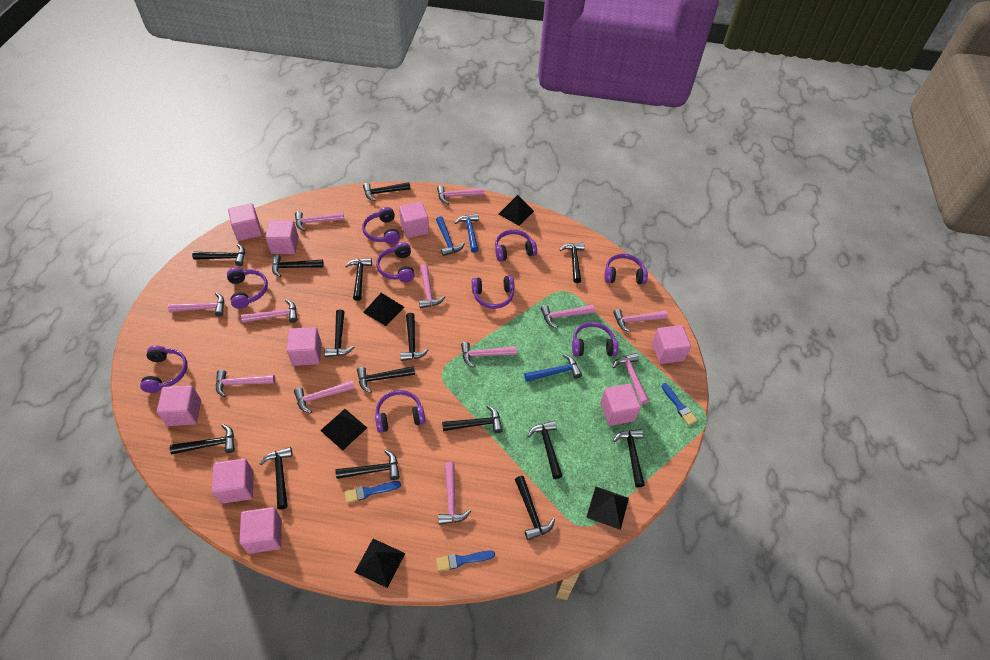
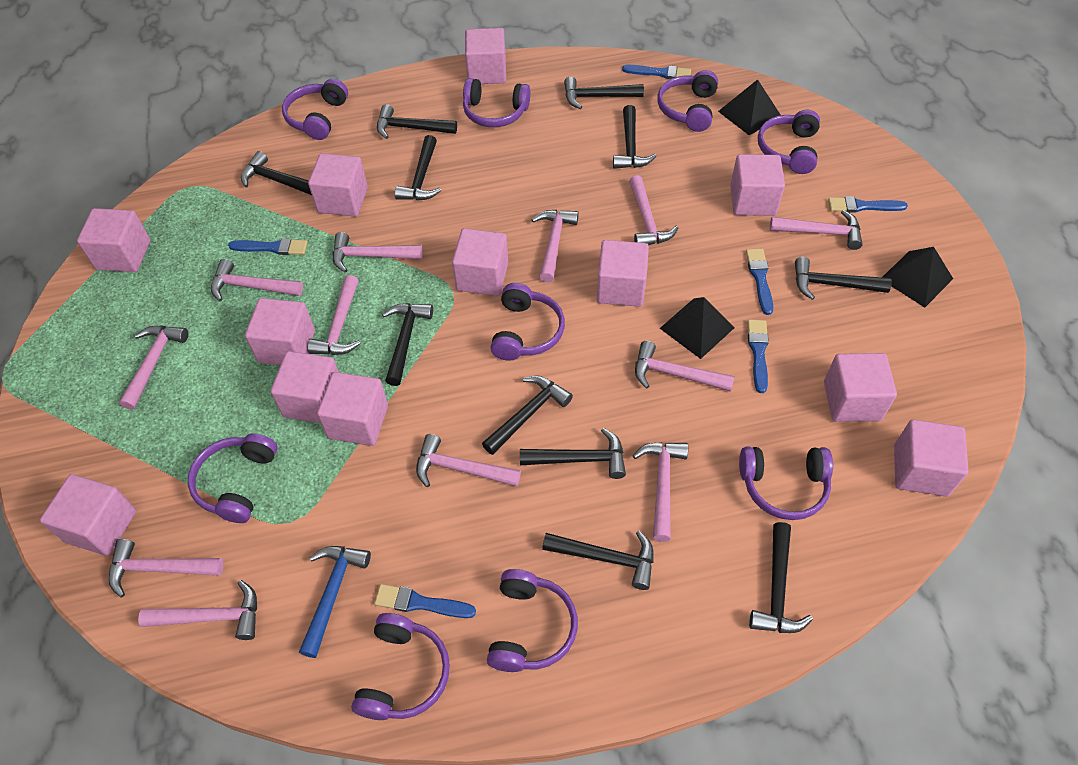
black hammer: [170,424,235,454] [192,244,245,266] [260,447,293,509] [272,255,324,277] [325,309,354,357] [336,450,400,480] [345,258,372,301] [357,366,415,393] [363,182,411,201] [400,313,429,361] [442,405,503,433] [515,476,555,540] [528,421,562,479] [560,243,585,283] [613,429,645,487] = 15 -> [241,151,312,195] [377,104,457,139] [382,303,433,386] [395,135,441,201] [482,376,573,455] [520,428,626,479] [542,530,654,590] [564,77,644,109] [613,105,656,169] [749,522,813,633] [795,257,892,300] = 11
black pyramid: [320,409,367,450] [355,539,405,588] [363,293,404,326] [499,195,534,226] [586,486,629,530] = 5 -> [660,297,735,359] [718,79,780,136] [883,247,953,308] = 3
blue brush: [344,481,401,503] [436,550,495,571] [661,383,697,425] = 3 -> [228,238,308,255] [374,584,476,618] [622,65,691,79] [746,249,773,315] [748,319,769,393] [828,196,908,213] = 6
blue hammer: [436,216,465,256] [455,213,479,253] [524,354,582,382] = 3 -> [299,546,371,658] = 1
pink cube: [157,385,201,426] [212,459,254,504] [228,203,262,241] [239,507,282,554] [265,220,299,254] [287,327,321,366] [399,202,429,238] [601,384,641,426] [652,325,691,364] = 9 -> [40,474,136,556] [77,208,151,272] [245,298,315,365] [271,351,339,423] [308,153,368,217] [317,372,388,446] [452,228,508,296] [465,28,506,84] [597,240,649,307] [730,154,785,216] [824,353,897,422] [894,420,968,496] = 12

